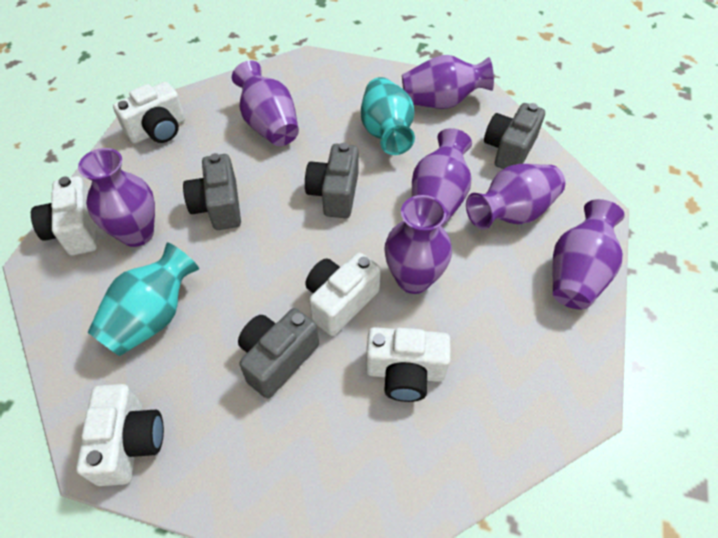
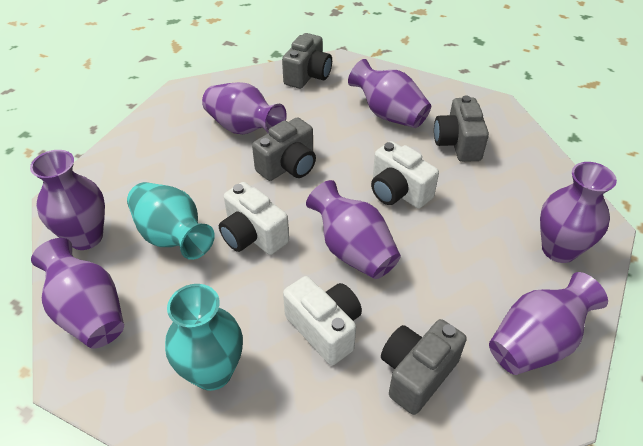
white camera: [31,176,97,255] [76,384,164,486] [113,82,185,144] [305,253,381,336] [366,327,451,402] = 5 -> [219,182,289,255] [283,276,362,365] [371,141,439,209] = 3

